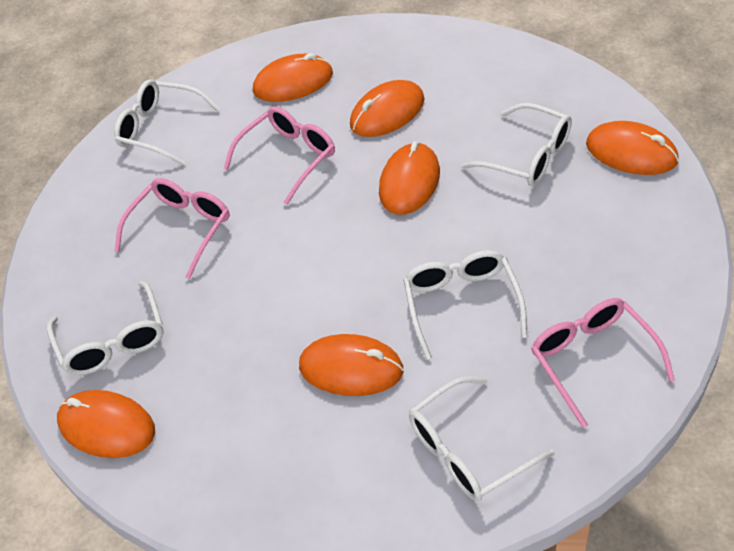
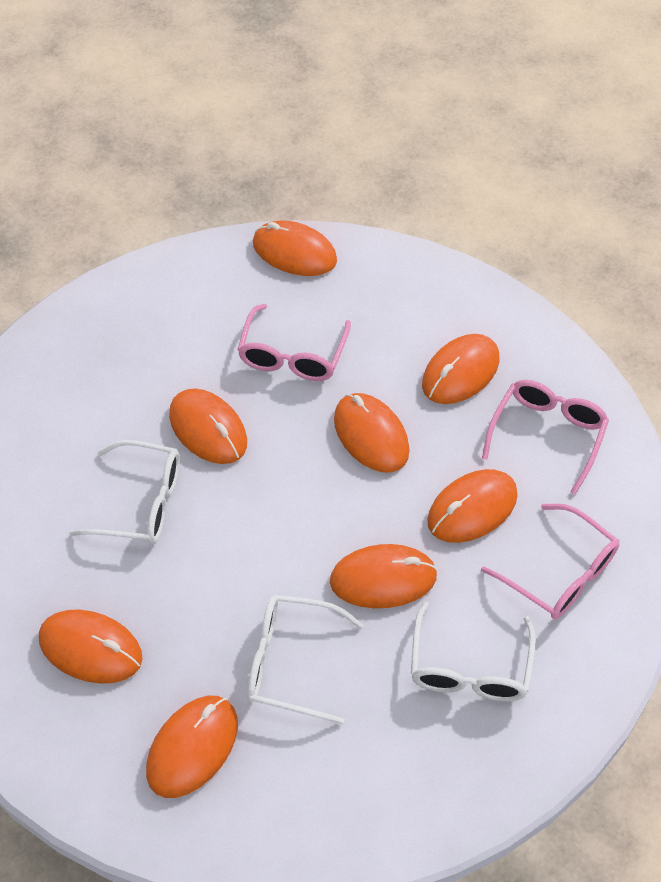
orange mouse: [57,390,155,458] [253,53,333,102] [299,334,404,396] [350,80,425,137] [379,141,440,215] [586,121,679,175] = 6 -> [39,610,143,684] [146,696,238,798] [169,389,247,464] [253,221,337,276] [330,544,438,608] [334,393,410,473] [422,334,499,404] [427,469,518,543] = 8
white glasses: [47,281,163,375] [114,79,220,165] [404,250,527,360] [409,377,555,501] [461,103,572,186] = 5 -> [69,440,180,544] [247,595,363,724] [411,601,536,702] = 3

